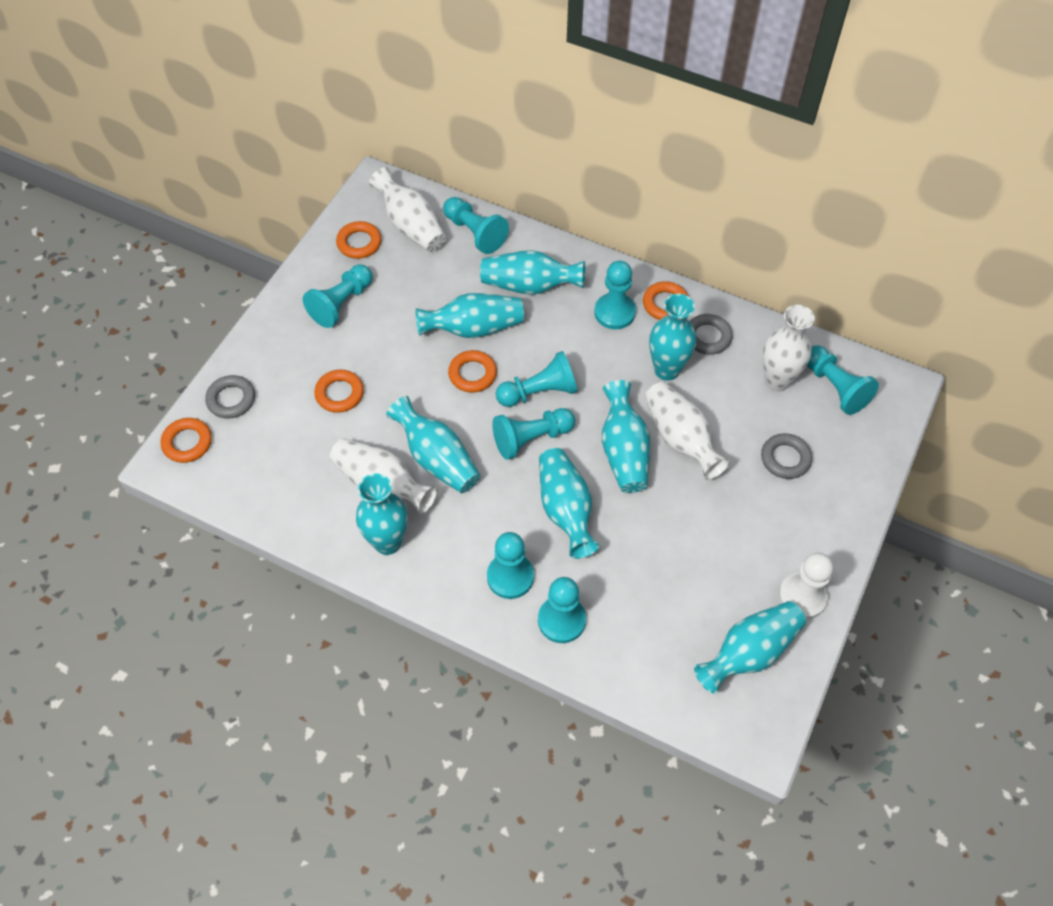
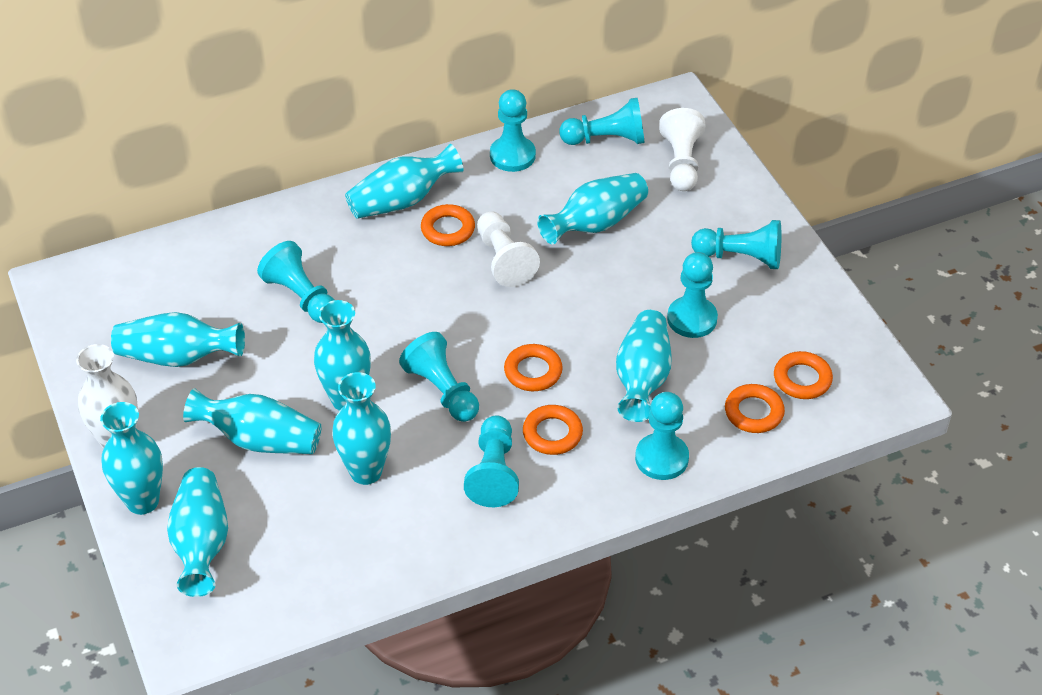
grey ring: [205,375,255,419] [690,314,733,355] [761,433,812,479] = 3 -> none = 0
turquoise vase: [356,473,408,555] [386,396,480,493] [416,293,524,338] [480,250,585,295] [539,448,599,559] [602,380,650,493] [649,294,696,381] [694,601,806,694] = 8 -> [100,402,163,515] [111,312,245,367] [167,467,228,597] [183,388,321,454] [314,300,371,411] [332,372,391,485] [345,144,464,219] [537,173,648,244] [616,310,672,422] = 9
white pawn: [779,553,834,619] = 1 -> [477,212,540,287] [659,108,705,191] = 2
white vase: [330,438,437,514] [369,167,446,252] [645,382,730,480] [763,305,815,391] = 4 -> [76,344,138,449] = 1

